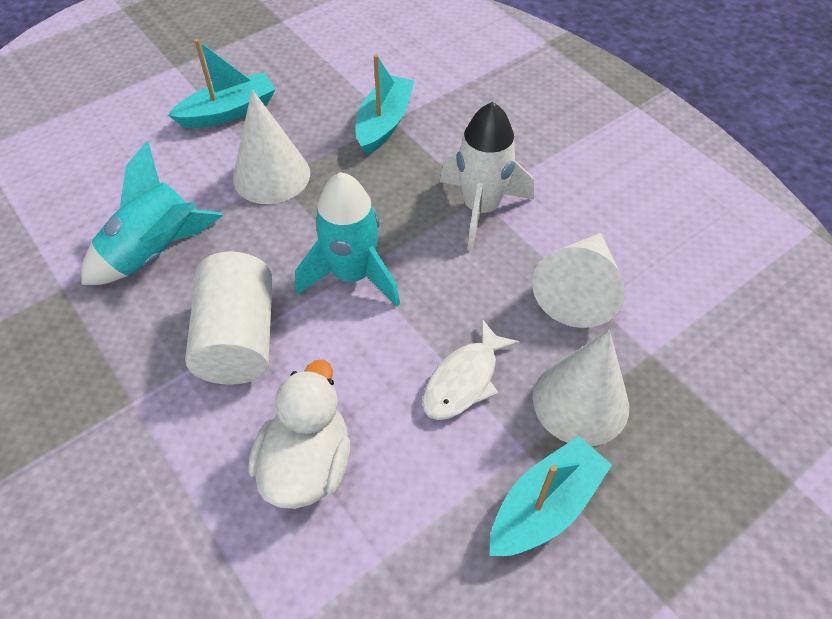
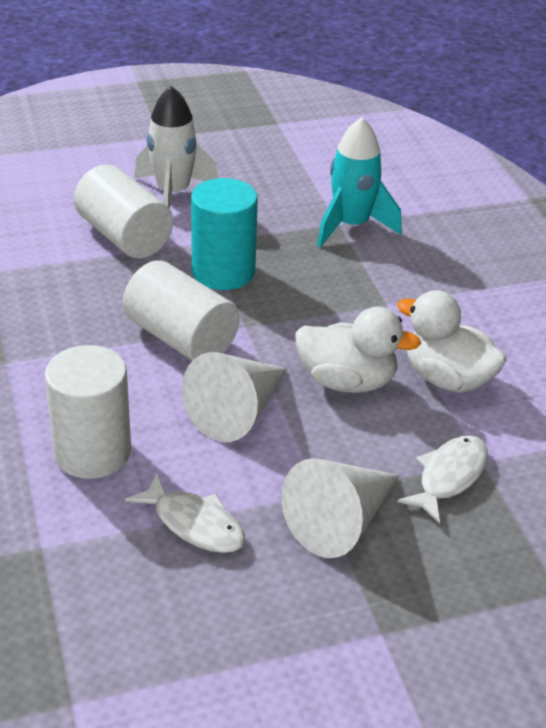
turquoise boat: [168,39,276,128] [355,54,414,155] [490,436,612,556] = 3 -> none = 0
turquoise cylinder: none = 0 -> [191,178,258,290] = 1
turquoise rocket: [81,141,223,285] [295,172,400,307] = 2 -> [317,117,402,247] = 1
white cone: [233,89,310,204] [532,233,625,328] [533,330,629,446] = 3 -> [182,352,287,442] [281,458,400,558] = 2
white cylinder: [185,252,272,385] = 1 -> [45,345,131,479] [74,164,173,258] [123,260,239,361] = 3
white duck: [249,360,350,509] = 1 -> [295,307,421,393] [397,290,507,393] = 2
white fish: [422,319,520,420] = 1 -> [125,473,245,553] [397,435,488,524] = 2

